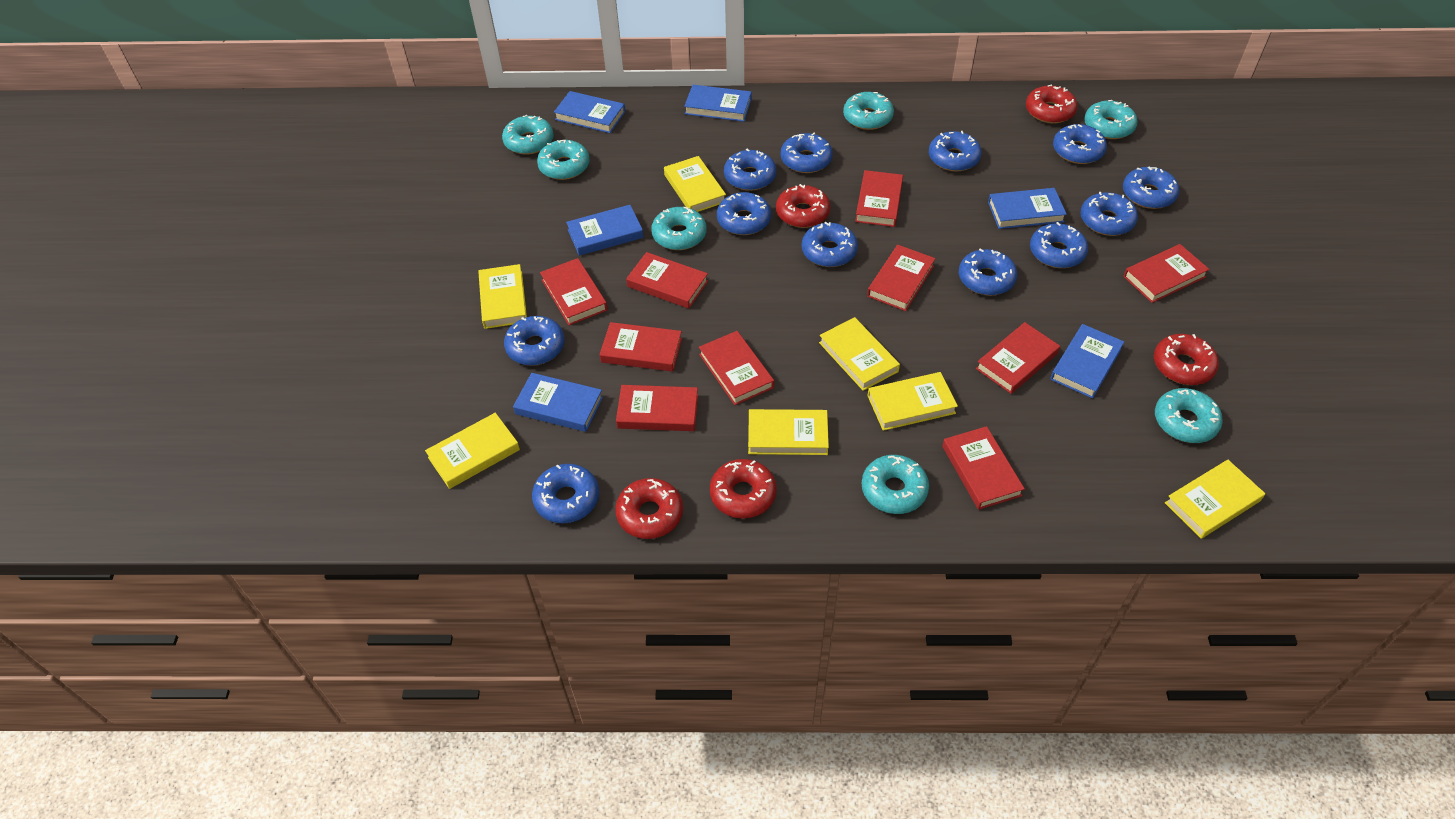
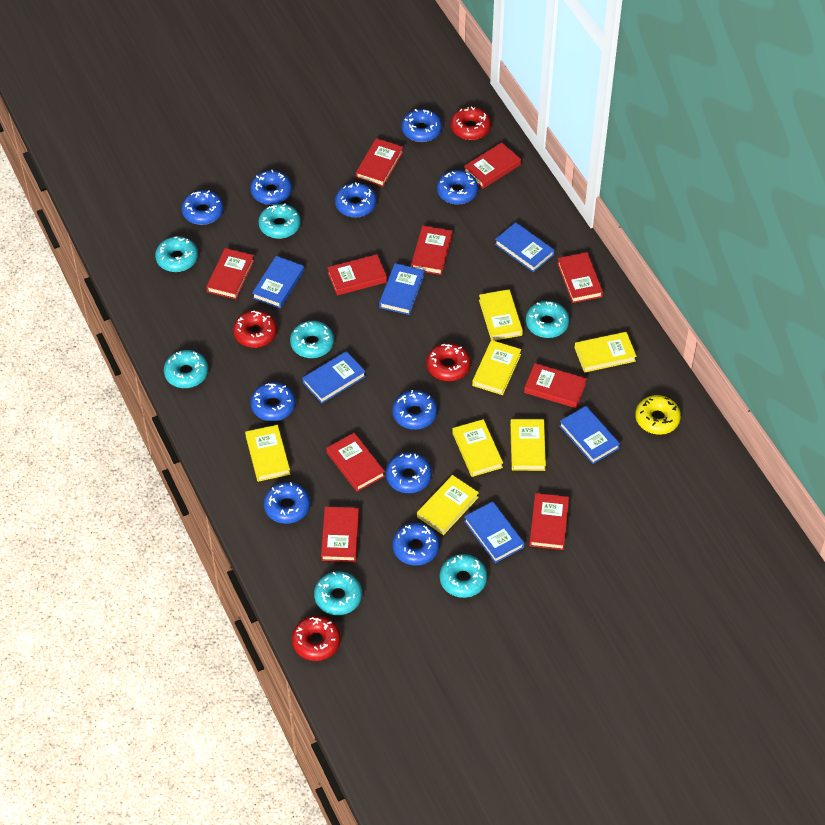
blue donut: [504,316,564,366] [532,464,599,523] [717,192,771,235] [724,149,776,191] [781,133,833,173] [802,222,858,267] [929,131,982,172] [959,248,1017,295] [1030,222,1088,268] [1053,124,1107,164] [1080,192,1138,236] [1123,167,1179,209] = 12 -> [181,190,224,225] [250,170,292,205] [250,382,295,421] [264,482,310,524] [335,183,377,217] [386,453,432,493] [392,390,437,430] [392,523,439,565] [401,109,442,142] [437,170,478,204] = 10
red donut: [615,478,683,539] [710,459,777,519] [776,184,830,228] [1026,85,1077,124] [1154,334,1219,385] = 5 -> [233,310,277,348] [292,616,341,661] [426,343,471,381] [450,107,491,140] = 4
yellow donut: none = 0 -> [635,395,681,435] = 1

